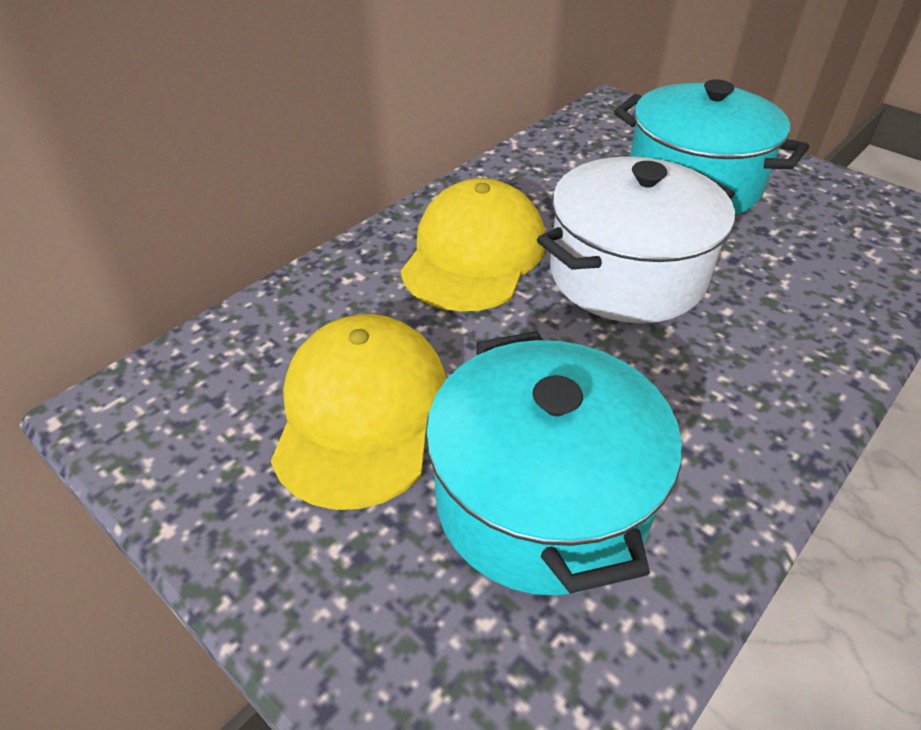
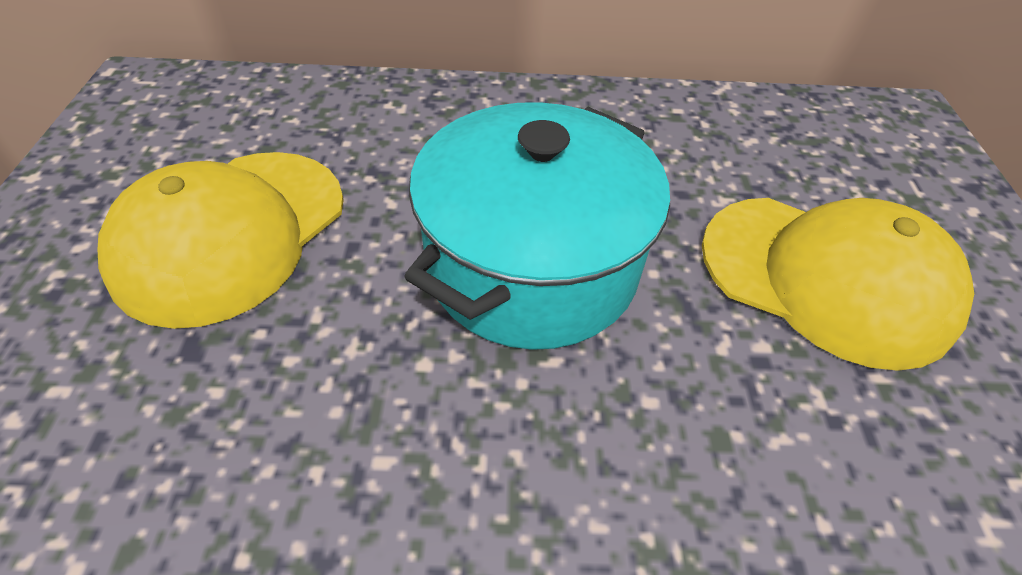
turquoise pot: [425,332,682,596] [614,79,809,215] = 2 -> [404,102,670,350] = 1
white pot: [537,157,735,323] = 1 -> none = 0

